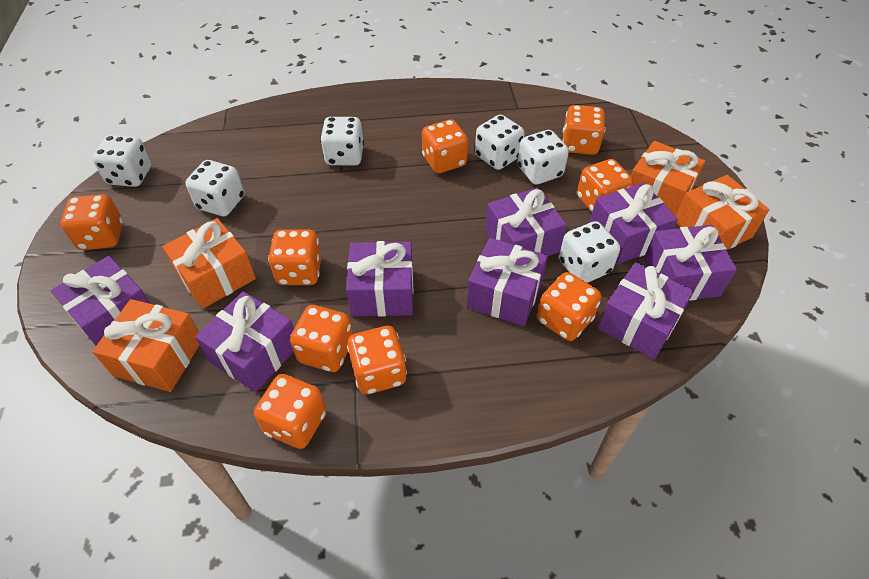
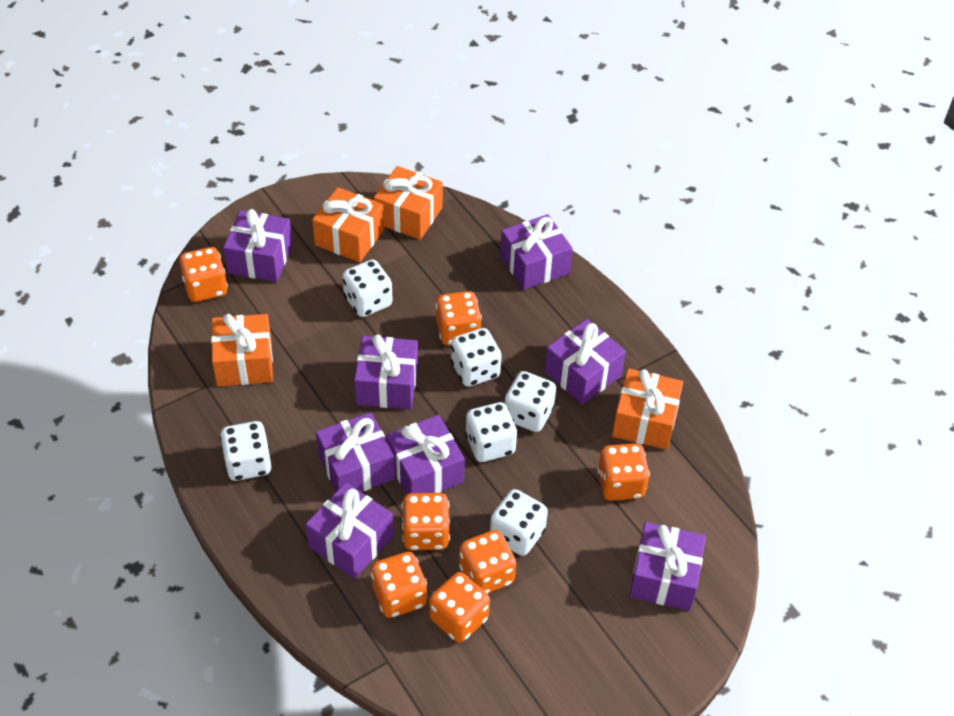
orange dice: [61,194,123,250] [254,374,326,449] [268,229,322,285] [290,305,353,372] [347,326,407,394] [422,119,468,173] [537,272,601,341] [563,105,606,155] [577,159,634,212] = 9 -> [179,247,228,302] [371,552,427,618] [402,493,450,550] [429,572,490,643] [435,291,482,346] [459,530,516,594] [597,443,650,501] = 7

